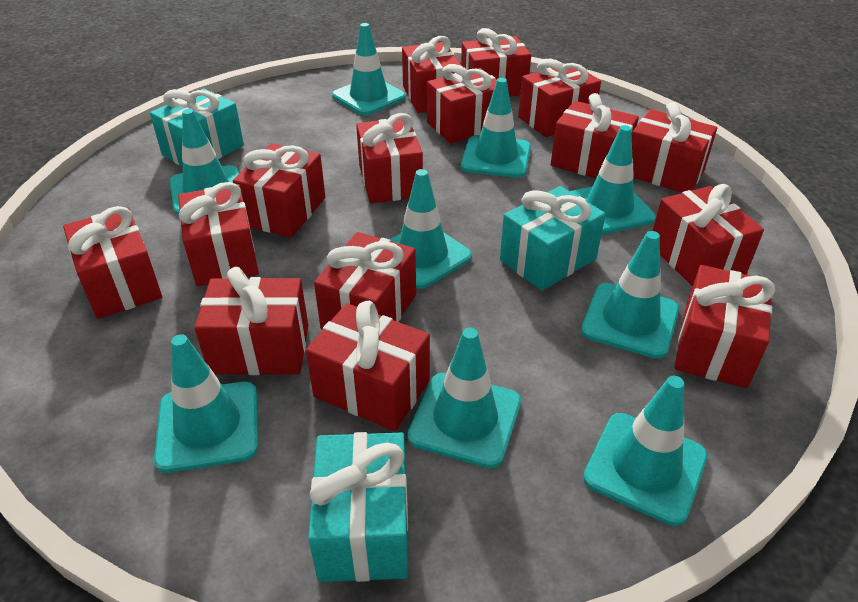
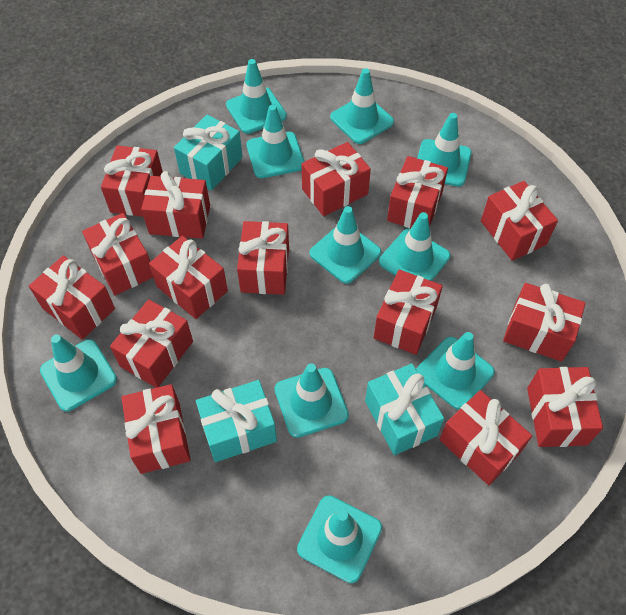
turquoise traffic cone: [154,334,258,473] [170,109,239,215] [332,23,406,115] [390,169,472,289] [407,328,521,468] [461,78,531,178] [570,125,656,235] [581,231,679,359] [583,376,708,526] = 9 -> [40,334,117,412] [226,59,287,134] [246,105,305,178] [275,364,349,438] [297,496,382,583] [310,206,381,284] [330,68,394,144] [379,212,450,281] [416,332,495,410] [417,113,472,187] = 10

